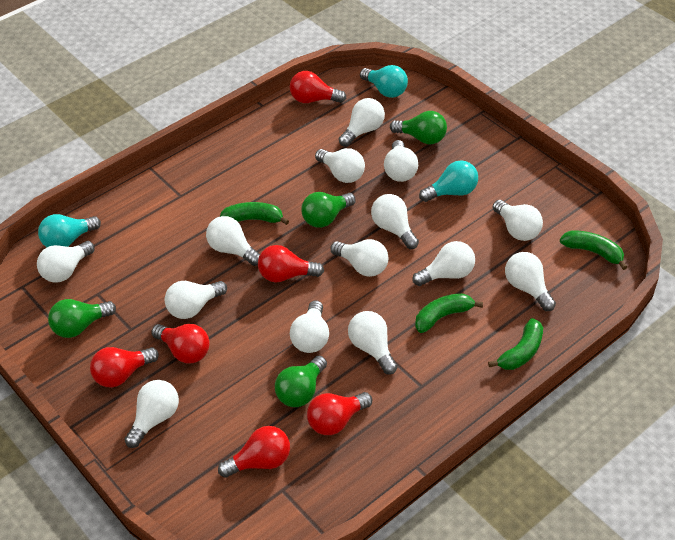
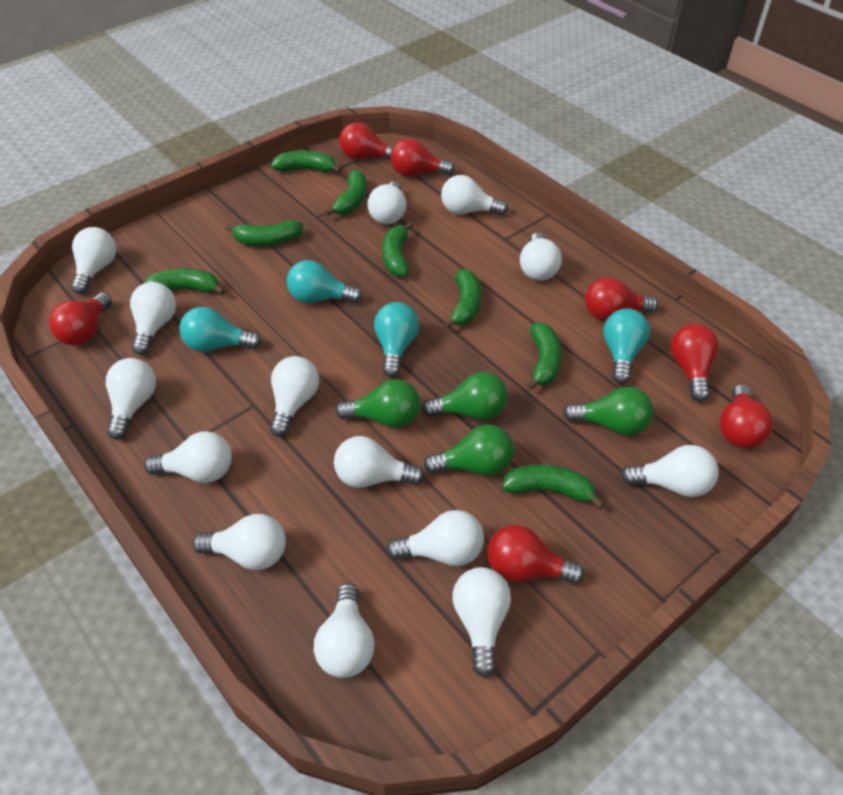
green banana: [220,202,289,225] [415,293,483,333] [488,318,543,370] [560,231,627,270] = 4 -> [144,269,225,295] [226,220,303,246] [271,150,342,173] [325,169,367,216] [382,222,413,277] [444,269,481,329] [502,464,605,509] [526,322,562,391] = 8
red light bulb: [90,347,159,387] [151,324,210,363] [218,426,290,478] [258,245,324,283] [290,71,346,103] [307,392,372,435] = 6 -> [49,293,112,346] [339,122,393,160] [390,138,455,176] [487,525,584,584] [585,277,658,321] [670,324,719,402] [719,384,773,449] = 7
turquoise light bulb: [38,214,101,247] [360,65,408,98] [419,160,478,202] = 3 -> [179,307,262,352] [287,260,363,303] [374,302,419,378] [603,308,650,384] = 4

